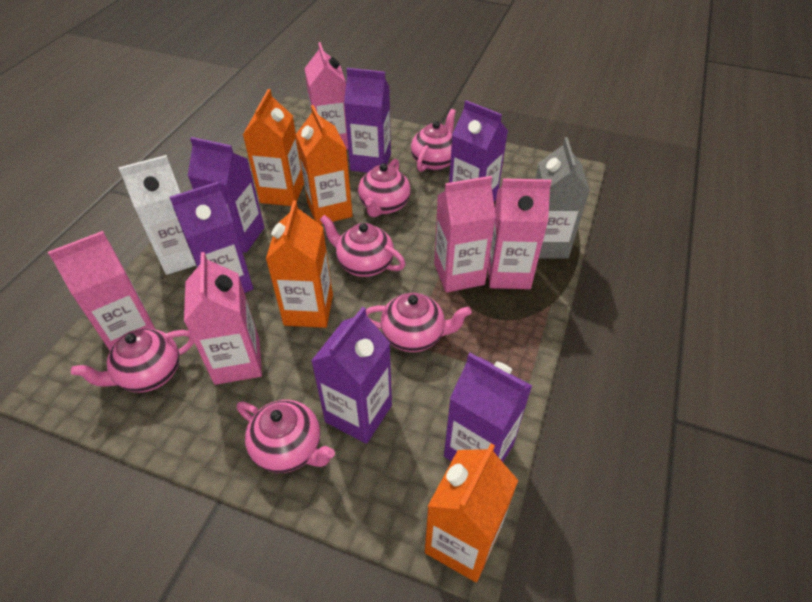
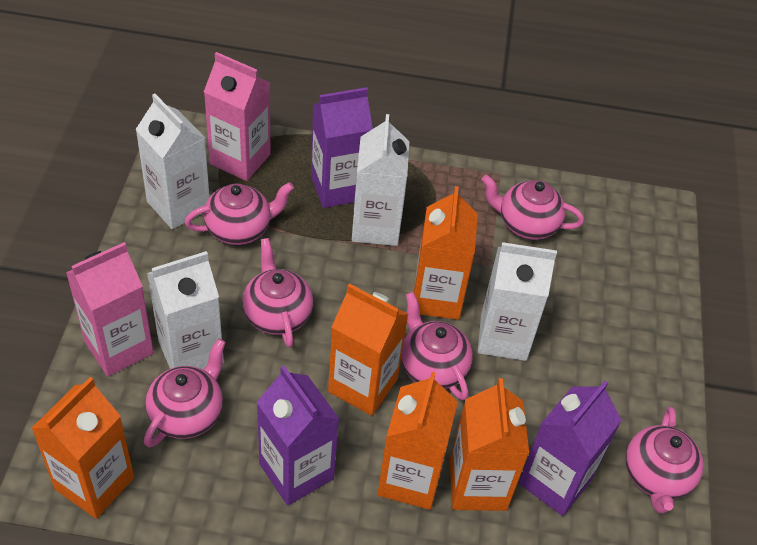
grey carton: [535,137,590,259] = 1 -> none = 0
orange carton: [243,89,304,206] [266,200,333,328] [296,105,353,225] [425,443,518,582] = 4 -> [31,377,134,519] [328,284,408,416] [378,372,458,510] [414,186,478,320] [449,378,529,511] = 5
pink carton: [48,231,156,350] [184,252,262,385] [304,42,348,150] [434,176,496,293] [488,178,552,289] = 5 -> [66,242,154,376] [204,52,271,181] = 2
purple carton: [170,182,253,293] [188,137,264,253] [311,307,392,444] [344,68,391,173] [444,353,532,462] [449,100,508,202] = 6 -> [257,365,339,505] [311,87,373,208] [519,381,622,516] = 3
white carton: [118,155,196,275] = 1 -> [135,94,210,229] [147,251,224,370] [352,114,409,246] [478,242,557,361] = 4

